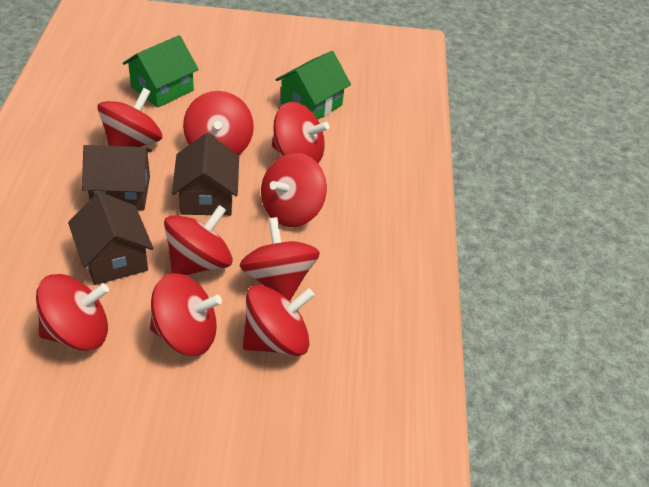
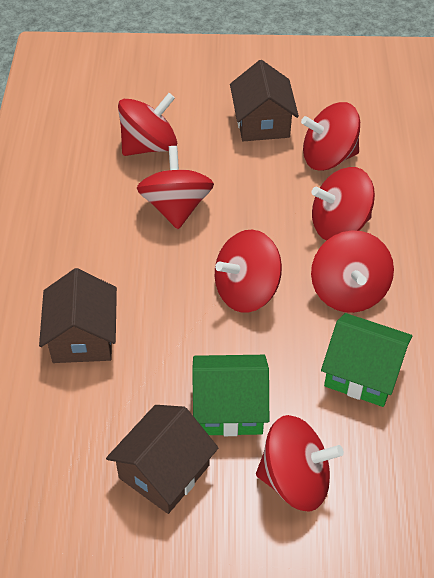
red spinning top: [36,274,109,351] [97,88,162,147] [150,273,222,356] [164,205,233,275] [183,91,254,155] [239,217,320,301] [243,285,315,356] [261,153,327,227] [272,102,330,163] = 9 -> [118,93,177,156] [137,146,214,229] [215,230,282,313] [256,415,344,512] [301,102,360,171] [311,167,375,240] [311,230,394,313] = 7

